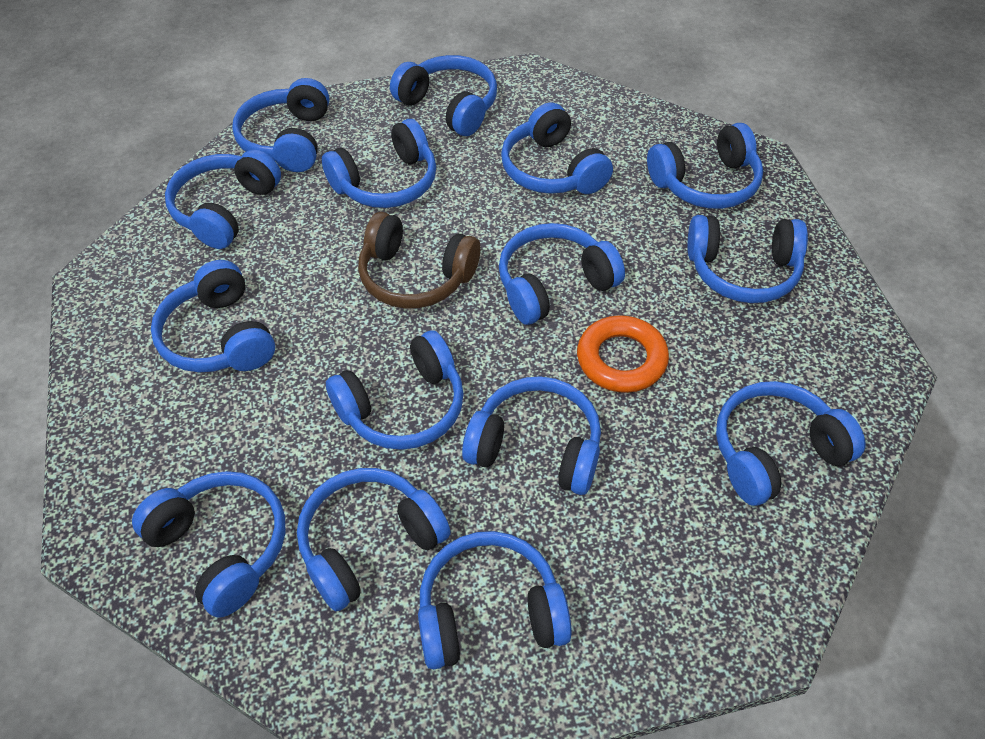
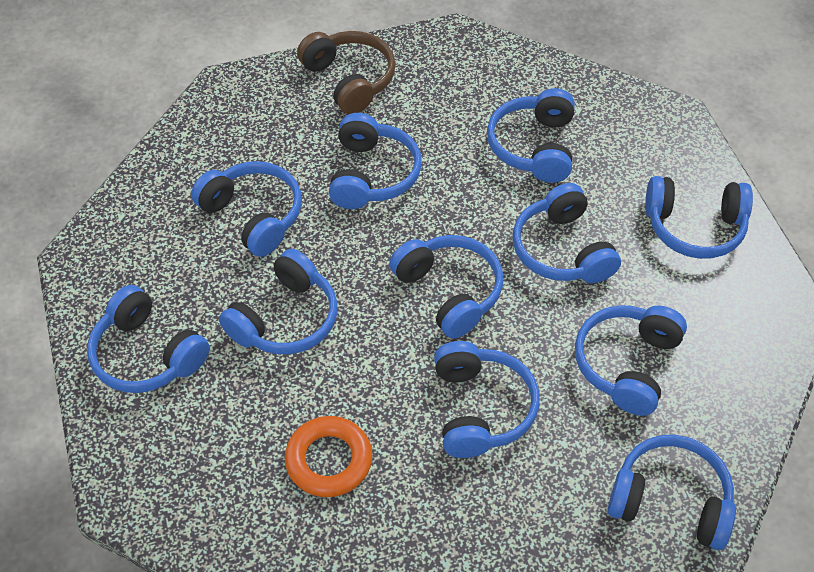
blue headphones: [132,471,286,618] [151,260,275,372] [165,150,281,249] [232,78,329,172] [297,468,451,612] [322,119,436,208] [326,330,464,450] [390,55,497,136] [418,531,572,670] [462,376,601,495] [499,223,625,325] [501,103,613,194] [647,123,763,209] [687,215,808,303] [716,381,866,506] = 15 -> [87,285,210,393] [191,161,302,257] [219,249,337,354] [329,113,422,209] [389,235,503,339] [434,341,540,458] [487,88,575,183] [513,183,621,283] [575,305,687,416] [608,434,736,550] [645,176,753,259] = 11

